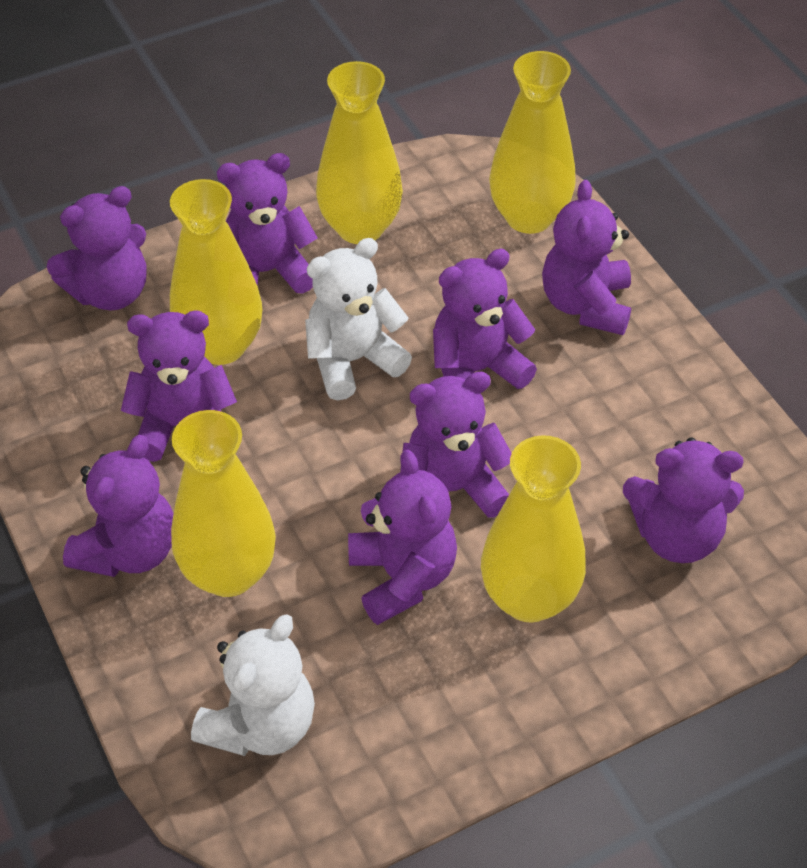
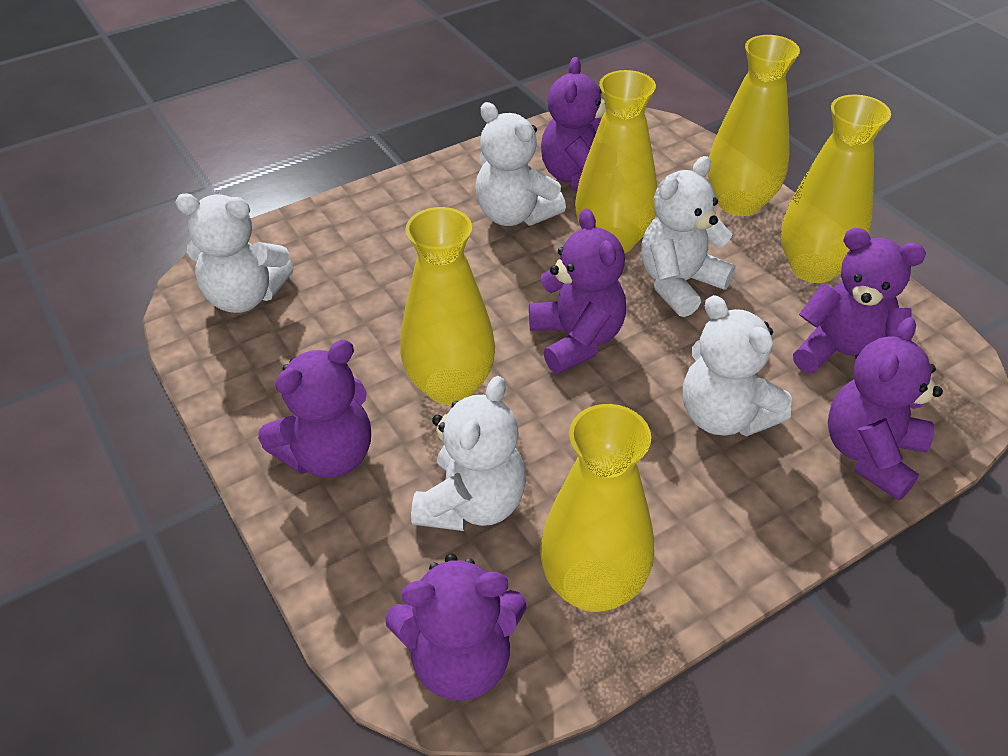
purple teddy bear: [47,186,146,311] [63,435,174,577] [121,310,237,462] [217,153,318,294] [348,450,457,625] [400,372,512,518] [433,248,537,389] [542,180,631,335] [623,437,744,563] = 9 -> [258,340,371,478] [385,553,527,701] [529,208,626,374] [541,57,606,191] [793,228,926,373] [828,317,943,500] = 6
white teddy bear: [191,614,315,756] [305,238,412,401] = 2 -> [175,194,294,313] [411,376,526,531] [476,102,566,226] [641,156,736,317] [683,295,792,436] = 5

